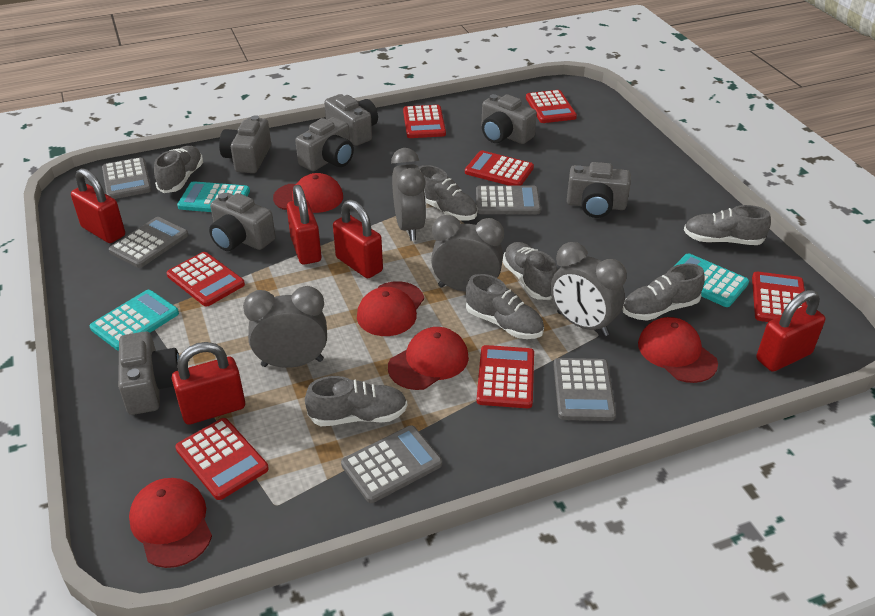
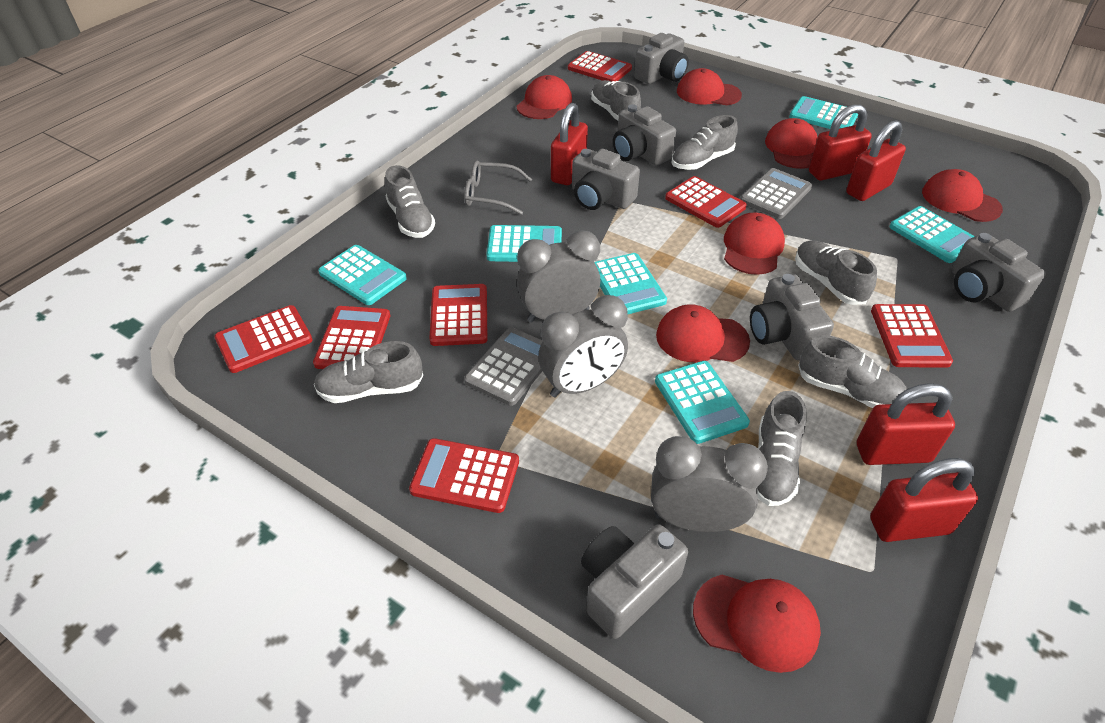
grey calculator: [102,157,151,199] [109,217,188,268] [341,425,442,503] [476,185,541,214] [553,358,616,421] = 5 -> [464,327,543,406] [740,168,812,219] = 2
grey camera: [118,332,180,415] [209,193,275,251] [219,115,271,173] [295,117,354,171] [324,94,378,146] [481,94,537,144] [567,162,631,218] = 7 -> [572,149,640,210] [581,524,688,639] [613,104,676,166] [634,33,689,84] [750,274,834,360] [952,233,1046,312] = 6
grey clock: [243,286,327,368] [391,148,426,241] [431,215,504,292] [551,242,627,336] = 4 -> [517,230,600,323] [539,295,628,398] [651,436,768,532] = 3
grey glasses: none = 0 -> [464,160,532,215] = 1
red cap: [129,478,212,568] [273,173,343,213] [357,281,424,336] [388,327,469,390] [638,317,718,383] = 5 -> [517,75,572,119] [656,304,750,362] [677,68,742,105] [693,575,821,673] [724,213,785,275] [765,118,818,169] [922,169,1003,222] = 7
turquoise calculator: [90,290,179,351] [177,181,250,212] [673,253,749,307] = 3 -> [318,245,407,305] [486,225,562,262] [595,253,667,314] [655,361,750,444] [789,96,858,129] [889,206,975,263] = 6

